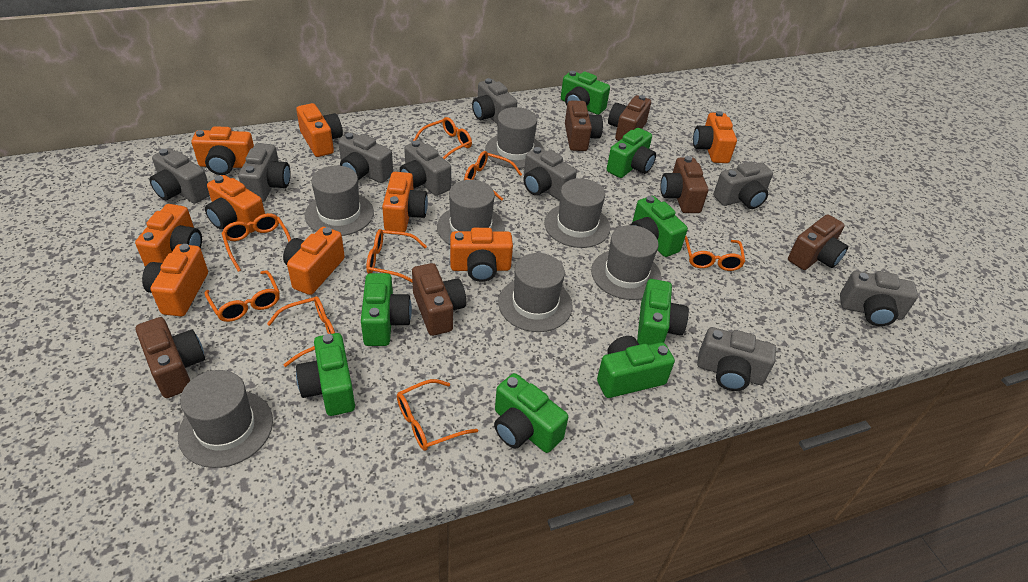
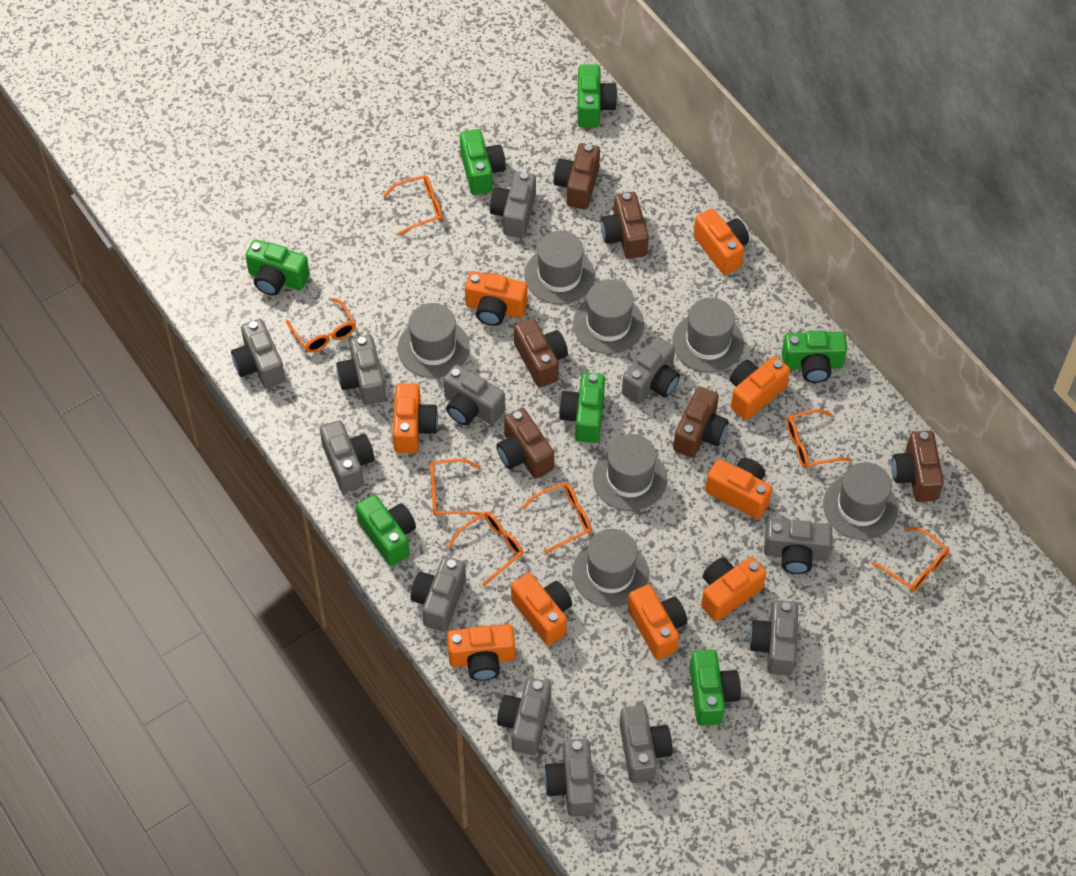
green camera: [296,333,355,416] [361,273,412,346] [494,373,568,453] [561,71,610,115] [597,336,675,398] [607,128,656,178] [631,196,688,257] [637,279,689,345] = 8 -> [245,239,310,296] [356,495,416,566] [460,129,506,195] [559,373,605,443] [578,64,618,128] [689,650,741,726] [782,330,847,383] = 7
grey camera: [149,148,210,204] [238,143,291,202] [338,132,393,183] [400,140,451,196] [472,78,517,125] [523,147,577,201] [697,327,776,391] [713,162,773,209] [840,271,918,326] = 9 -> [231,319,285,388] [320,420,375,492] [336,335,386,405] [411,557,466,632] [443,364,505,425] [490,171,536,238] [497,678,551,755] [544,739,595,817] [619,705,672,783] [622,337,680,404] [749,600,798,676] [764,519,832,574] = 12
orange glasses: [204,270,280,322] [221,213,291,272] [267,296,335,367] [366,229,427,283] [397,379,478,451] [413,117,472,159] [464,151,522,201] [685,236,745,271] = 8 -> [286,298,356,353] [383,175,442,236] [430,459,482,516] [448,511,523,586] [522,482,592,554] [787,409,851,468] [871,526,949,592] = 7

